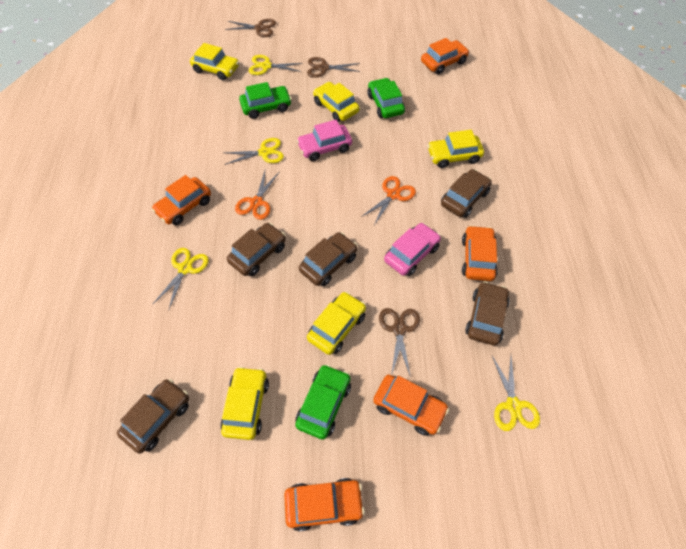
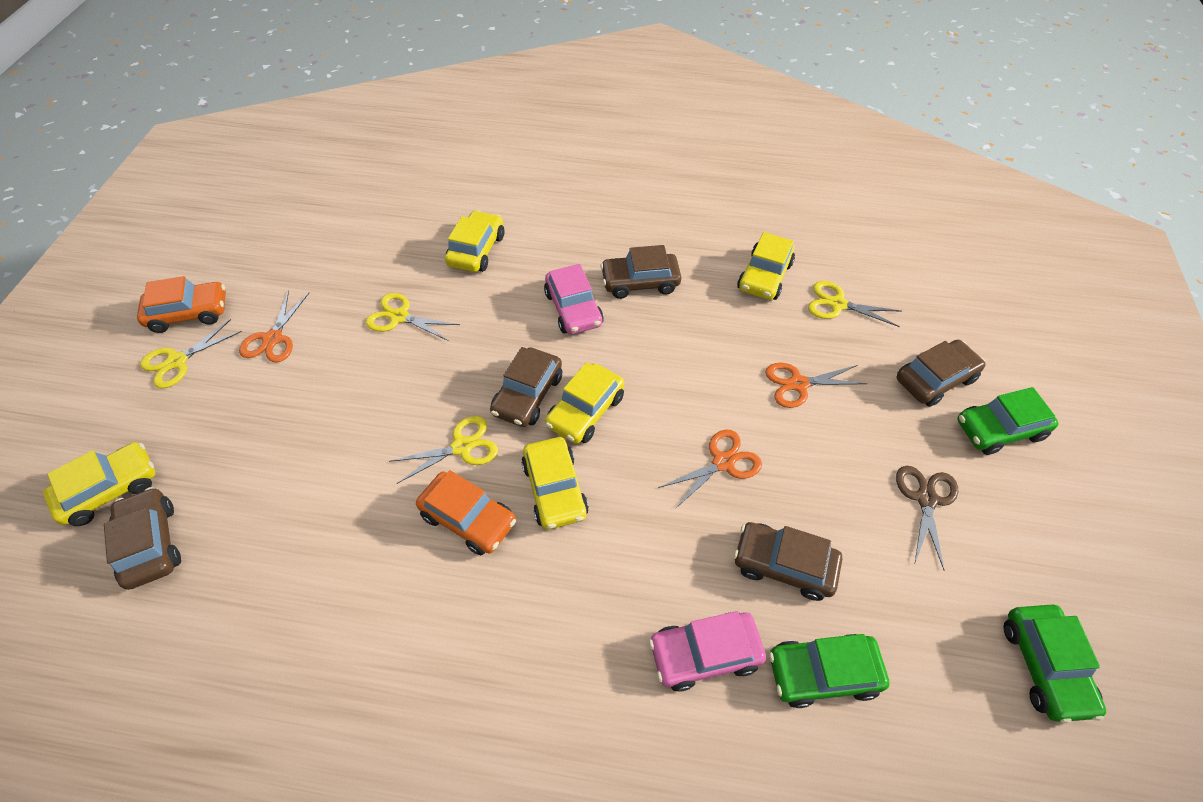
brown scissors: [225,19,276,37] [307,57,360,78] [379,308,420,377] = 3 -> [896,466,958,571] = 1
orange car: [152,175,211,225] [284,478,365,531] [373,375,449,436] [421,38,469,74] [462,225,498,281] = 5 -> [137,276,226,333] [416,470,516,555] = 2
orange scissors: [235,171,279,220] [361,176,416,225] = 2 -> [239,290,309,362] [658,430,762,509] [765,363,868,408] = 3

